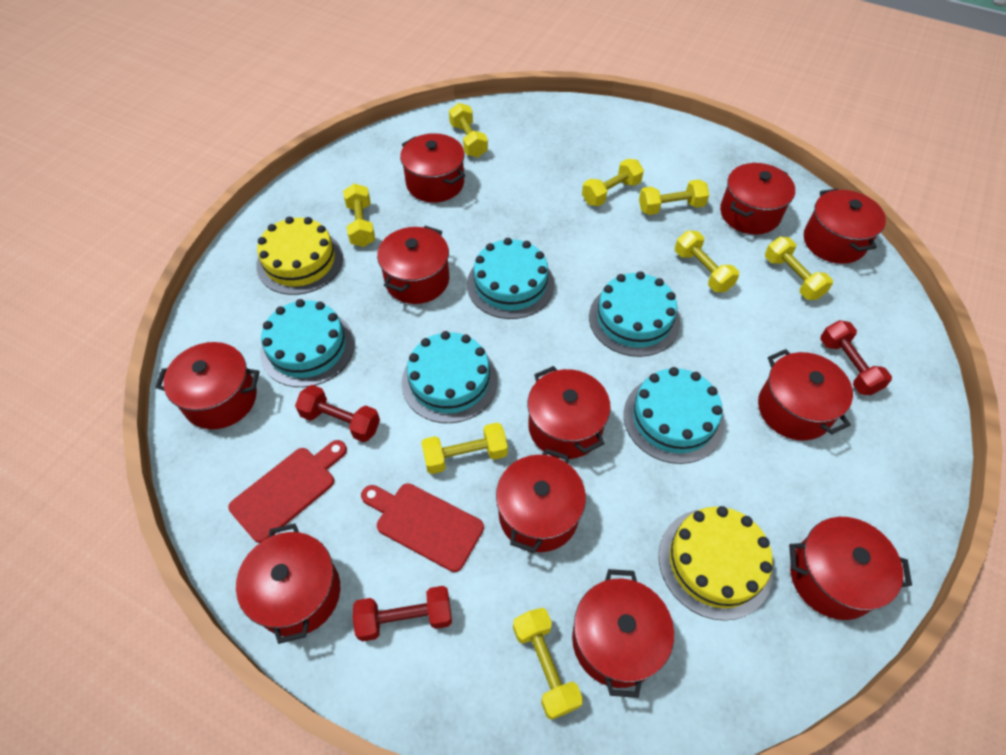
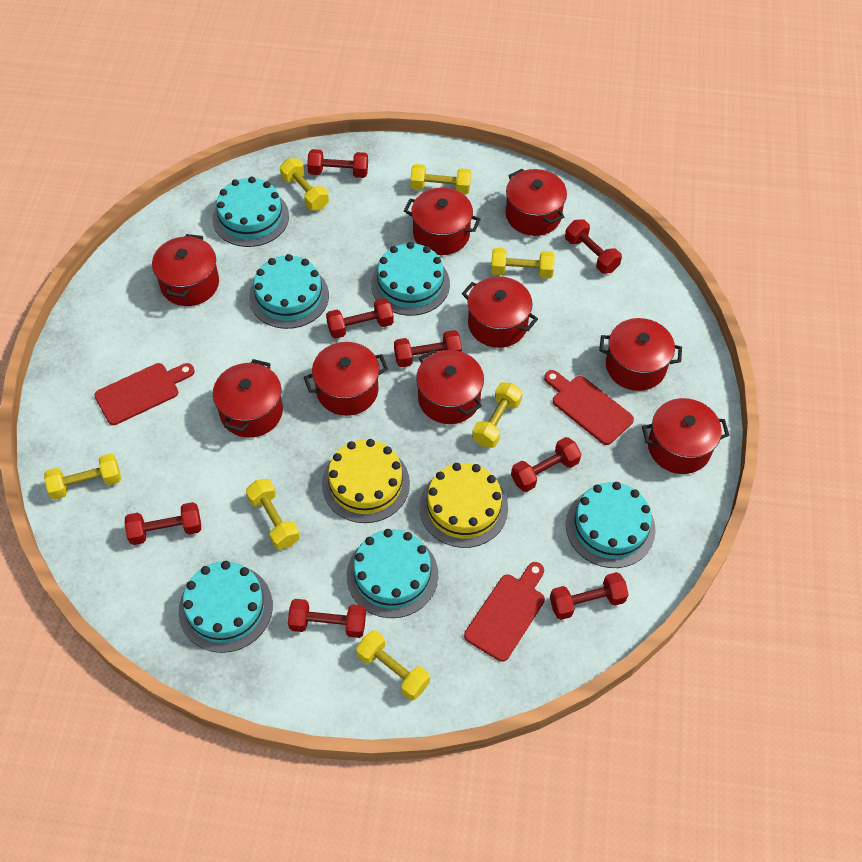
red cutting board: [228,440,347,543] [361,483,484,572] = 2 -> [94,363,195,425] [464,562,545,662] [544,370,634,445] = 3
red dumbbell: [295,385,380,442] [353,586,452,642] [820,320,892,395] = 3 -> [125,502,201,545] [288,599,366,638] [307,149,368,178] [326,298,394,339] [394,330,462,367] [511,437,581,492] [550,572,629,620] [565,219,622,274] = 8
red pot: [155,342,260,429] [236,523,340,644] [377,226,449,304] [400,133,465,203] [496,449,586,553] [527,366,611,459] [572,569,674,698] [720,163,795,234] [758,349,853,441] [789,517,912,620] [804,189,886,264] = 11 -> [152,234,219,306] [213,359,283,438] [303,342,388,416] [404,188,481,255] [416,349,484,424] [462,277,538,348] [506,169,567,236] [599,318,682,391] [642,398,729,474] = 9
turquoise cake: [260,299,355,387] [402,331,498,423] [467,238,555,319] [589,272,680,357] [624,367,724,464] = 5 -> [179,561,273,653] [212,177,289,247] [249,254,329,329] [347,529,438,618] [371,242,450,316] [566,482,656,568] = 6
yellow dumbbell: [343,183,375,247] [421,422,508,474] [449,103,488,157] [513,608,583,720] [582,159,644,206] [639,179,709,215] [675,230,739,292] [765,236,833,300] = 8 -> [44,454,121,500] [246,479,300,550] [280,158,329,211] [356,630,430,700] [410,164,471,195] [472,382,522,448] [491,248,555,278] = 7

